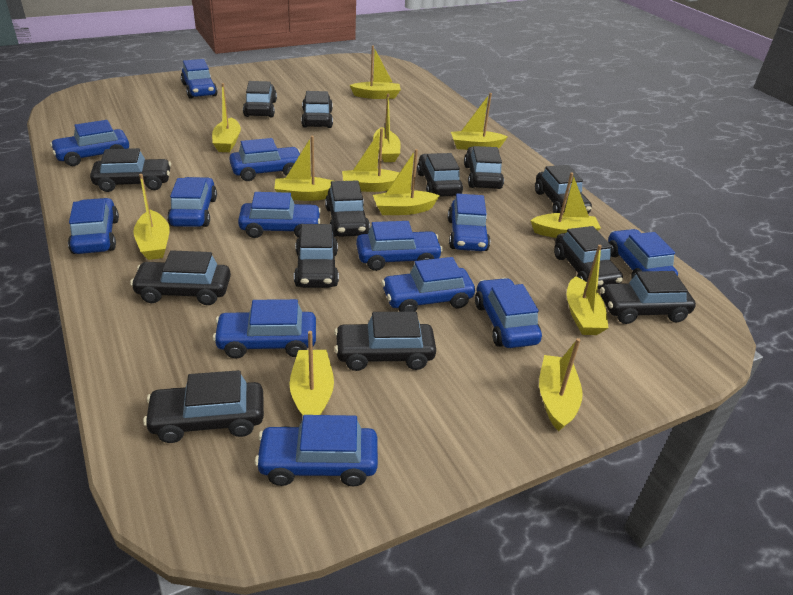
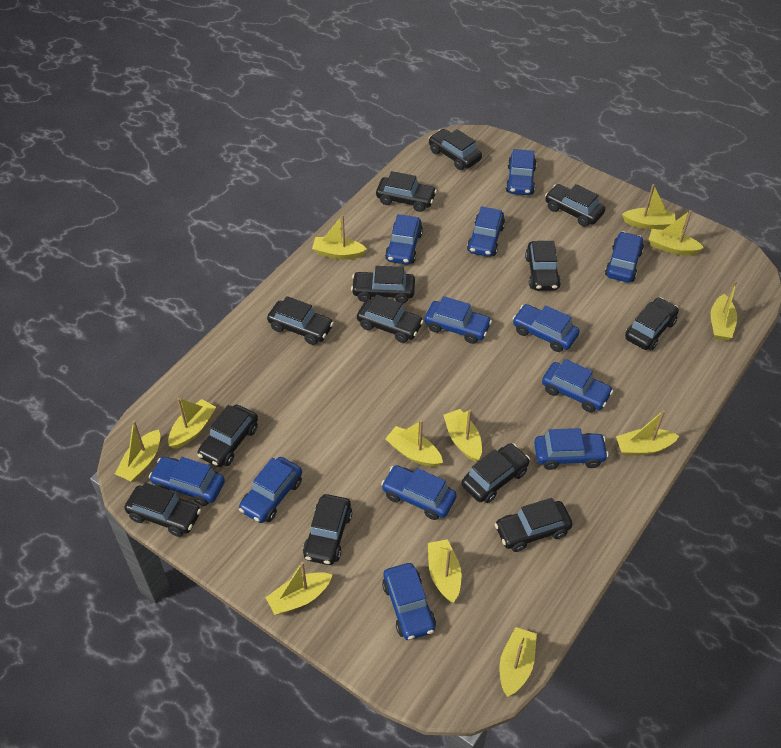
blue car: [50,120,129,166] [68,198,119,254] [167,177,217,227] [181,59,218,99] [213,299,316,358] [229,138,300,181] [238,192,321,238] [255,415,378,486] [356,221,443,271] [381,257,475,312] [448,193,490,251] [475,278,542,348] [608,229,678,278] = 13 -> [149,457,225,506] [239,457,302,523] [381,465,457,520] [382,563,436,640] [385,214,423,265] [425,296,492,344] [467,206,505,257] [506,149,537,195] [512,304,580,352] [534,428,609,470] [542,359,613,412] [605,231,644,282] = 12

